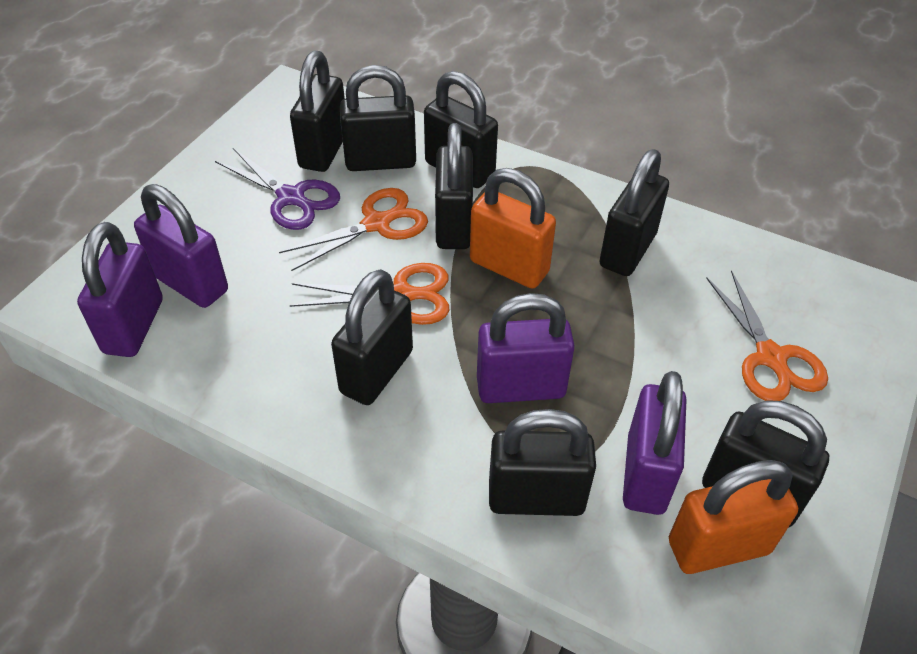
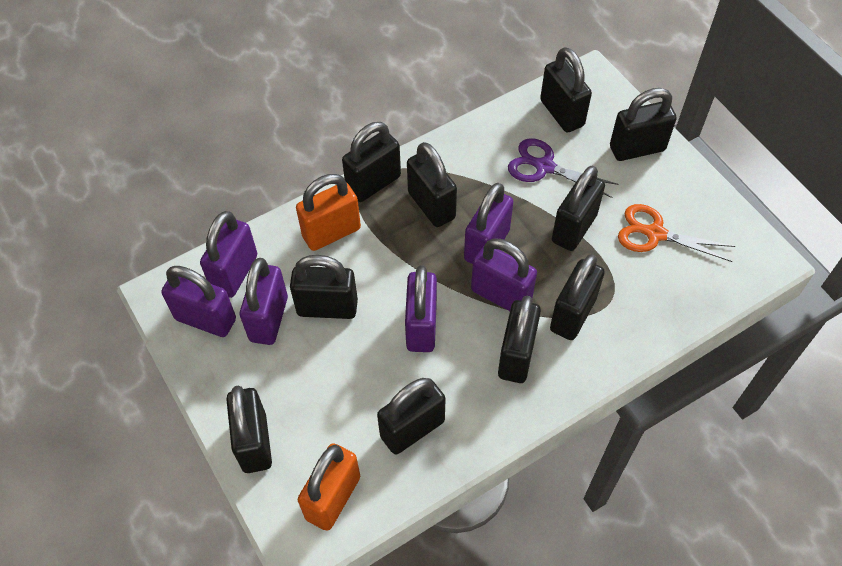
black padlock: [290,50,345,172] [331,269,413,405] [340,65,416,171] [424,71,498,188] [435,123,473,249] [489,409,596,516] [599,149,669,276] [702,400,829,527] = 8 -> [226,385,272,473] [290,255,358,319] [342,122,401,202] [377,378,446,454] [407,142,457,227] [498,296,541,383] [540,47,592,133] [550,254,605,340] [552,165,605,251] [610,88,677,161] = 10
orange scissors: [279,188,428,271] [289,263,449,325] [706,270,828,401] = 3 -> [618,204,735,262] = 1
purple padlock: [77,222,163,357] [134,184,228,308] [477,293,575,403] [623,371,686,515] = 4 -> [161,266,236,337] [200,211,257,298] [240,258,288,345] [405,265,437,352] [464,183,514,264] [471,238,537,311] = 6

